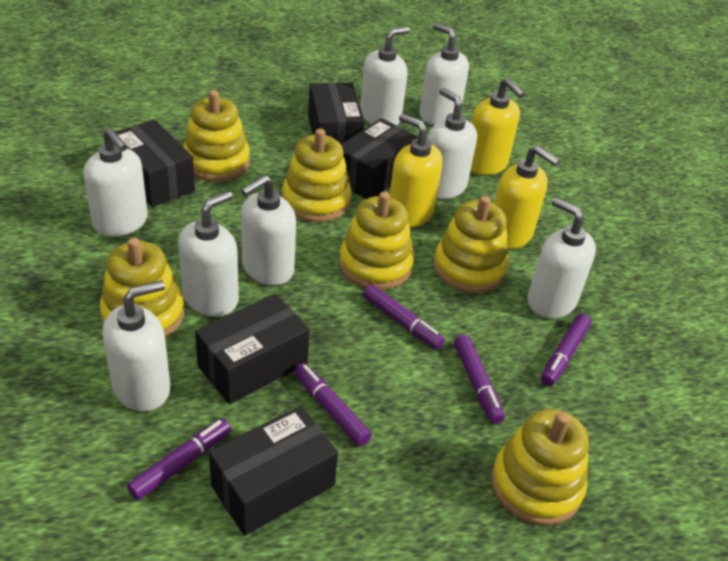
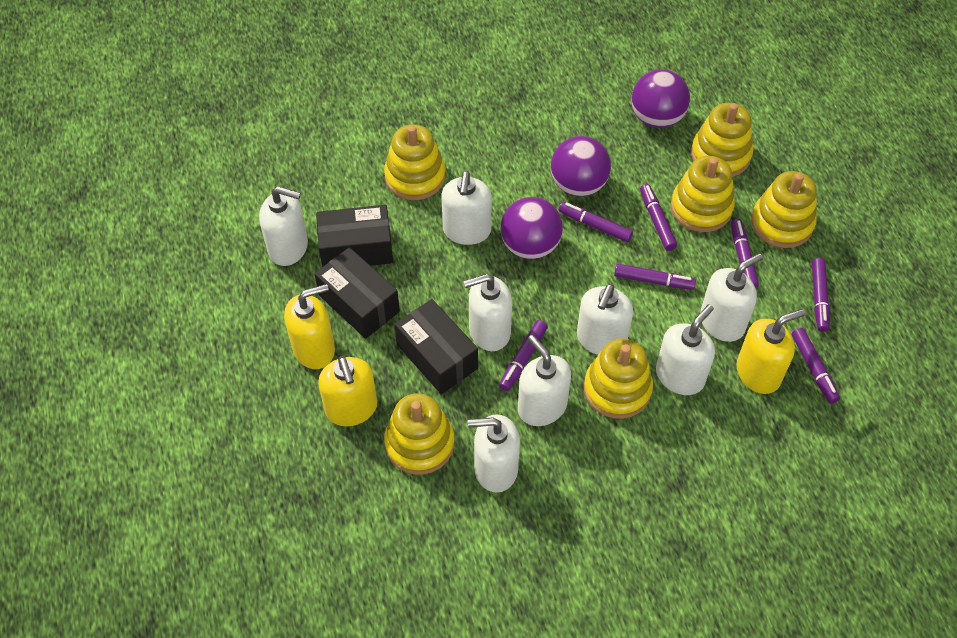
black box: [115,119,195,207] [195,294,310,404] [209,406,338,536] [308,82,365,144] [341,118,418,199] = 5 -> [314,247,400,339] [316,205,393,267] [394,299,478,394] = 3
purple ball: none = 0 -> [500,197,563,259] [551,136,611,197] [631,69,690,128] = 3
purple marker: [127,418,231,500] [294,363,372,446] [363,285,445,349] [454,335,505,424] [541,314,591,386] = 5 -> [499,320,548,391] [559,202,633,242] [614,264,696,290] [640,184,677,251] [731,219,759,288] [792,328,840,404] [812,258,830,332] = 7

